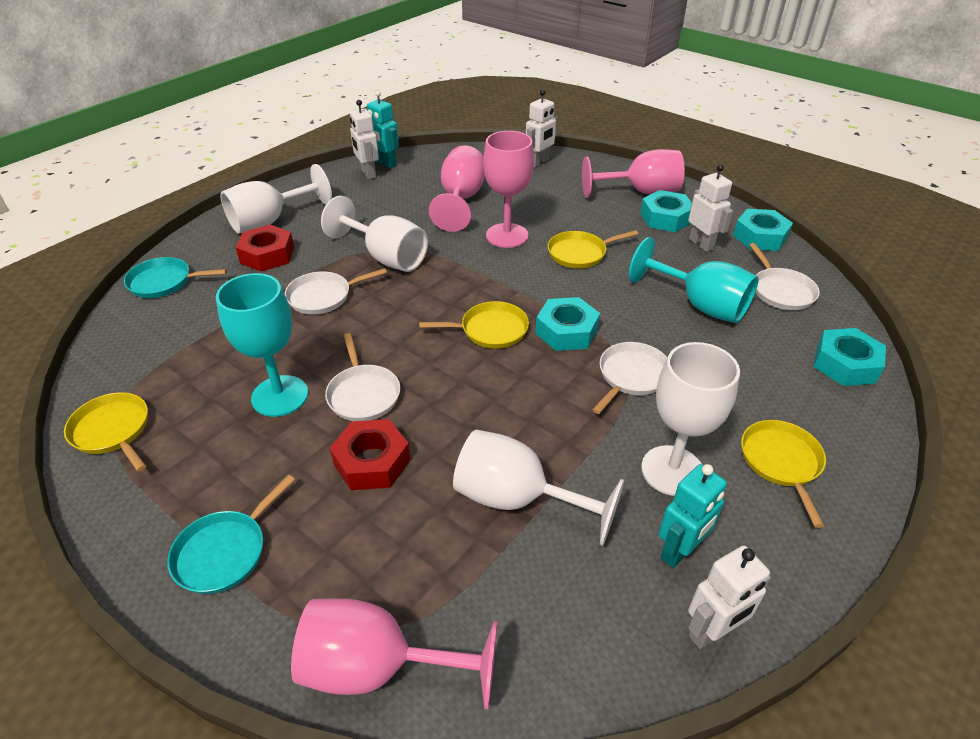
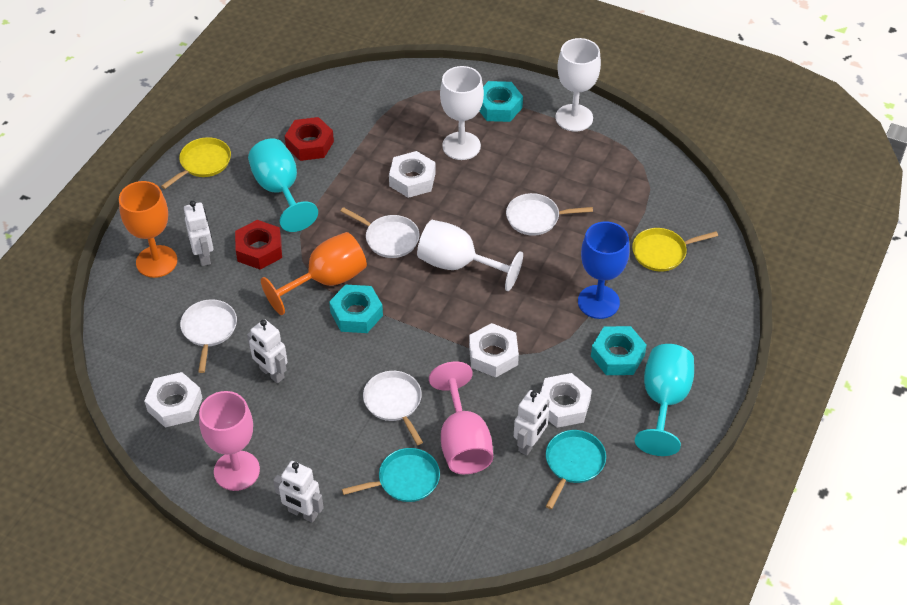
blue goblet: none = 0 -> [578,221,630,319] = 1
orange goblet: none = 0 -> [119,181,177,278] [261,232,367,315] = 2
pink goblet: [291,598,498,710] [429,145,485,232] [483,131,534,248] [582,149,685,198] = 4 -> [199,391,260,491] [429,361,493,474] = 2
turquoise nut: [536,297,600,351] [640,190,692,232] [733,209,793,251] [814,328,886,386] = 4 -> [329,284,383,333] [479,81,523,122] [591,326,647,375] = 3
turquoise robot: [367,91,399,168] [659,464,727,568] = 2 -> none = 0
white goblet: [220,164,332,234] [321,196,428,272] [453,429,624,546] [641,342,740,496] = 4 -> [417,220,523,291] [440,66,484,160] [555,38,601,132] = 3
white nut: none = 0 -> [144,372,203,427] [389,151,436,198] [469,323,519,378] [540,373,592,428] = 4
yellow pan: [64,392,148,472] [419,301,529,349] [548,230,638,268] [741,420,826,528] = 4 -> [161,137,231,189] [632,228,718,271] = 2

